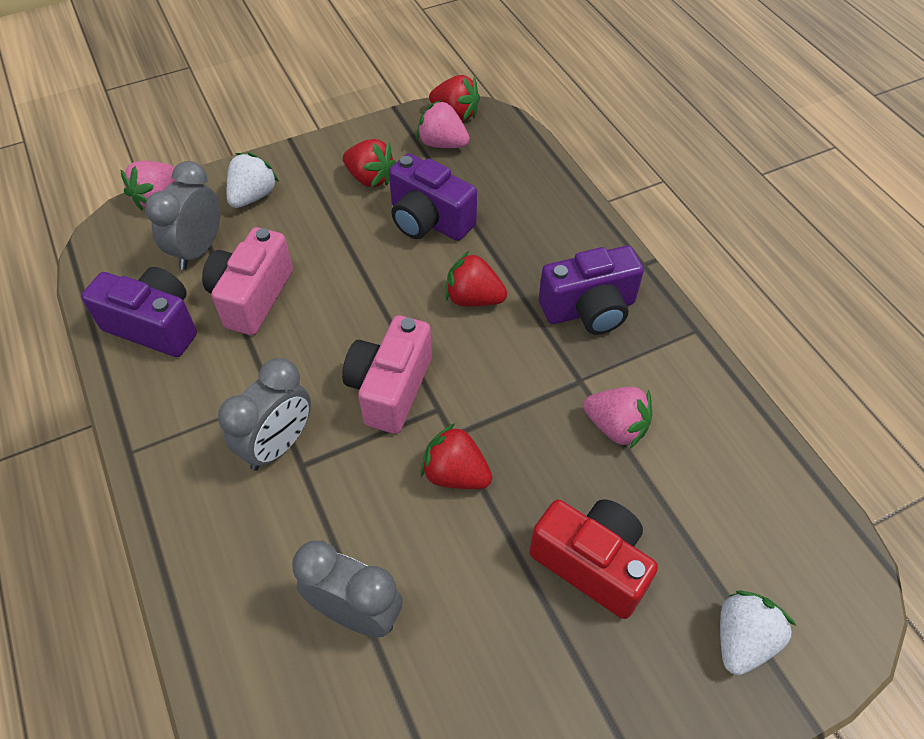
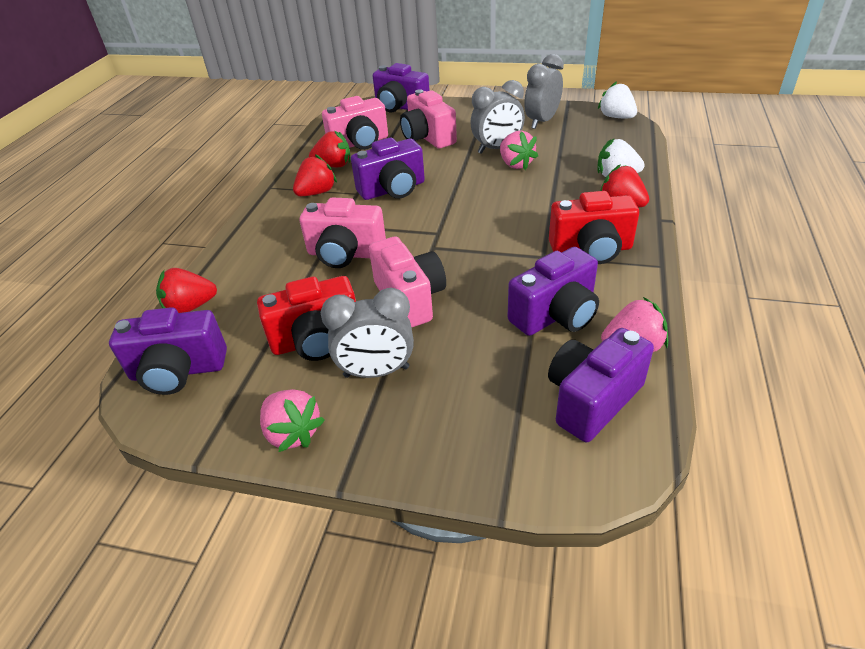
pink camera: [202,227,293,335] [342,315,432,434] = 2 -> [300,198,386,268] [322,96,388,150] [369,237,446,327] [400,89,457,149] = 4
purple camera: [81,267,197,357] [389,154,477,241] [539,246,644,334] = 3 -> [109,307,227,395] [351,137,425,200] [373,63,430,112] [508,247,599,336] [548,328,654,442] = 5
red camera: [529,499,658,619] = 1 -> [257,276,356,361] [549,191,639,264] = 2

